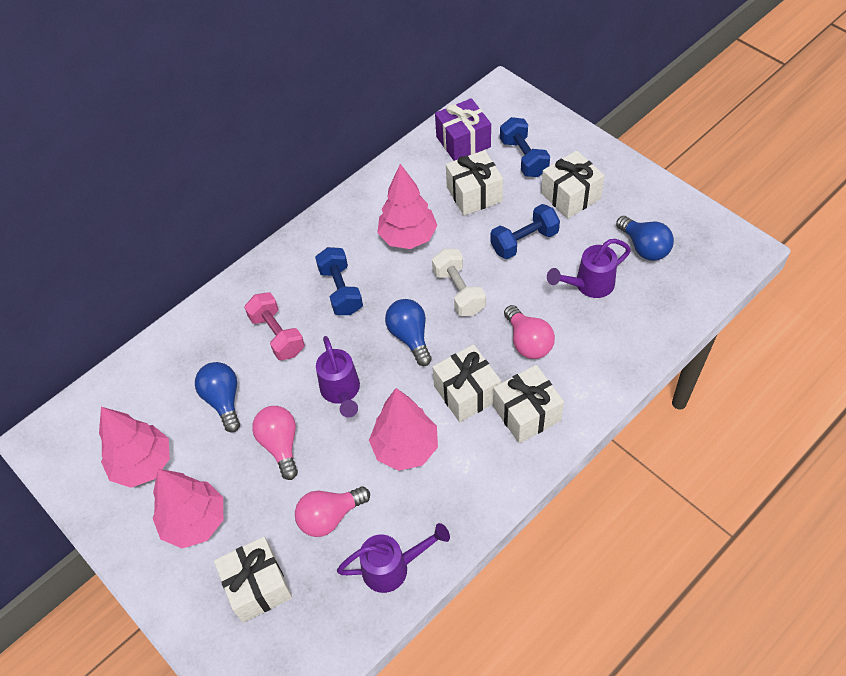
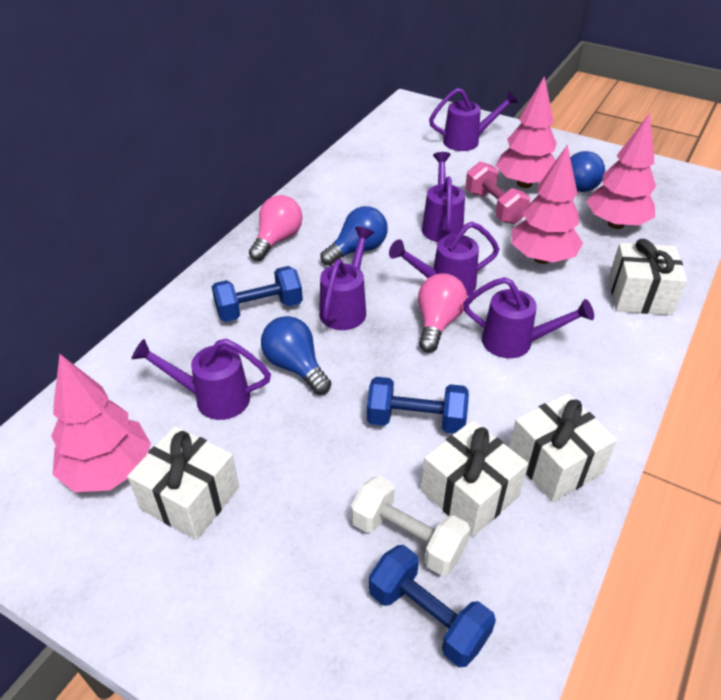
pink light bulb: [252,406,298,480] [295,487,370,537] [504,305,555,359] = 3 -> [249,195,303,261] [418,273,467,353] = 2
purple gift: [435,98,491,161] = 1 -> none = 0
purple watering can: [316,336,360,418] [337,523,450,593] [547,239,631,298] = 3 -> [131,339,271,420] [319,227,374,330] [389,222,499,296] [422,152,465,242] [429,88,519,151] [463,277,594,358] = 6
white gift: [214,537,292,623] [432,344,501,422] [446,150,503,216] [493,365,564,444] [541,150,605,219] = 5 -> [127,426,239,540] [421,420,528,537] [509,393,617,502] [609,239,687,315] = 4

